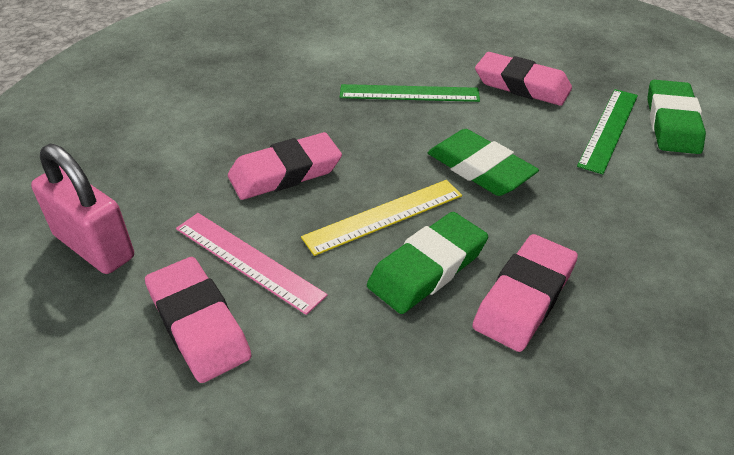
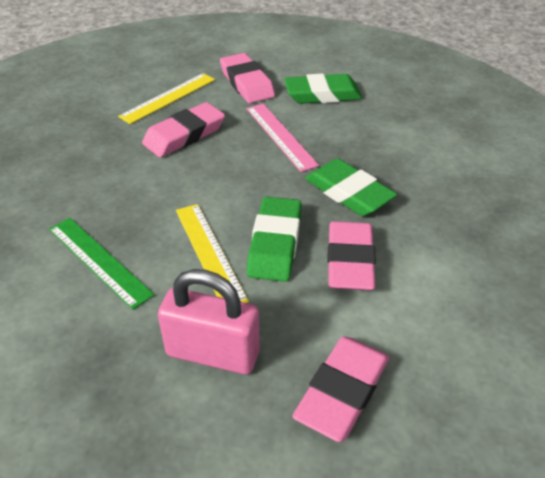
green ruler: [340,84,480,102] [577,89,638,174] = 2 -> [49,218,154,310] = 1
yellow ruler: [301,180,462,256] = 1 -> [118,73,215,124] [176,204,249,303] = 2

